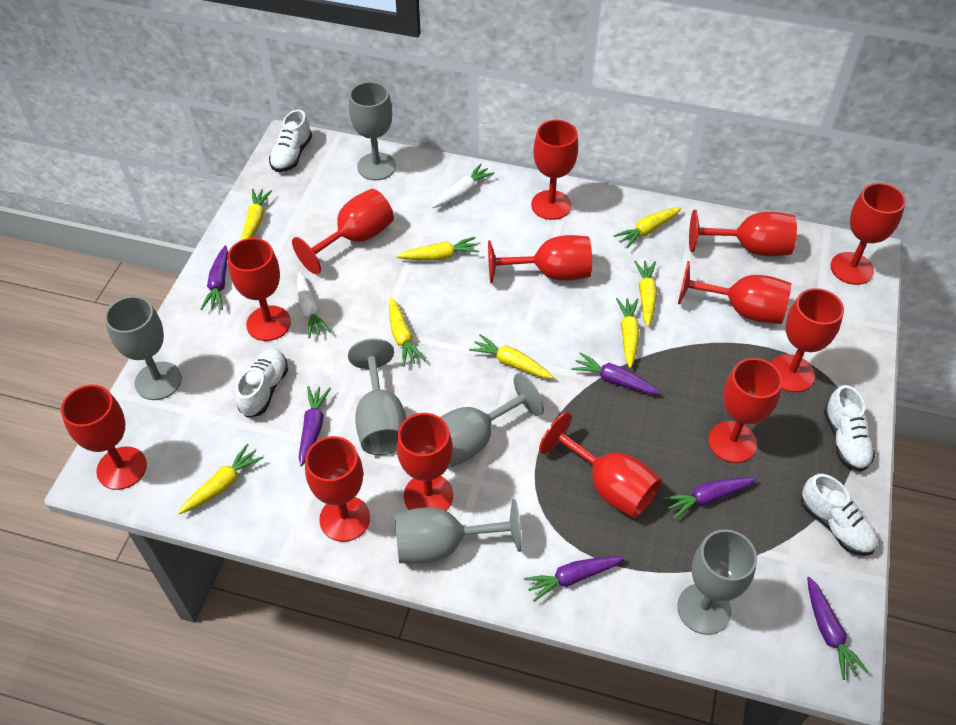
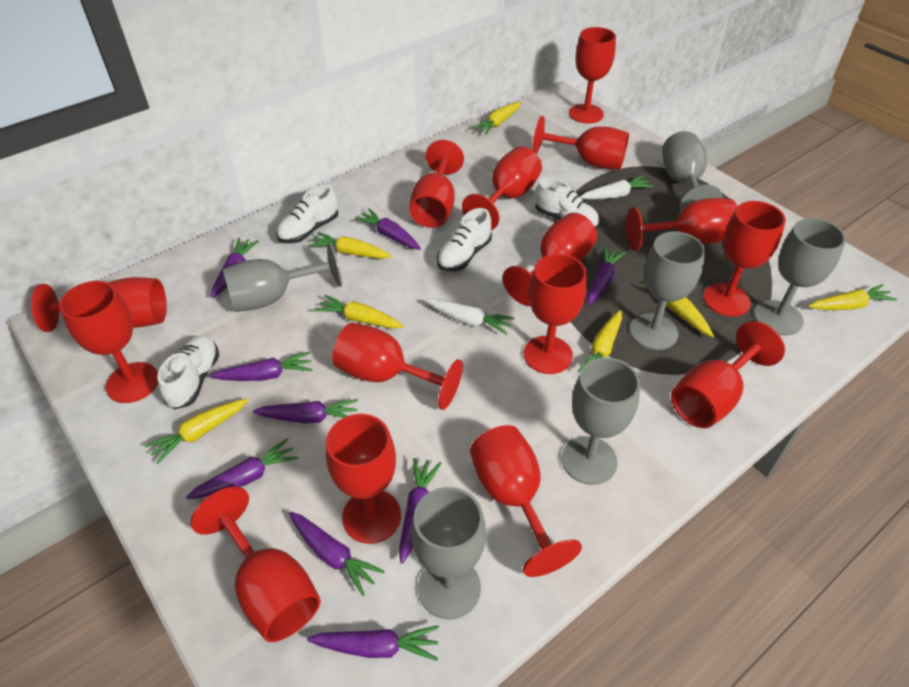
purple carrot: [201,245,228,310] [299,386,331,466] [524,556,624,602] [572,352,660,394] [663,477,756,519] [807,577,869,680] = 6 -> [186,438,298,499] [211,238,259,298] [211,352,312,381] [253,399,358,423] [289,512,385,596] [307,626,439,661] [355,208,421,250] [399,458,441,564] [587,246,625,305] = 9
red goblet: [61,385,147,490] [227,238,291,341] [292,189,394,275] [305,436,370,542] [397,413,453,511] [488,235,592,284] [531,120,578,220] [539,412,662,518] [678,261,791,324] [689,210,797,256] [708,358,782,463] [771,288,844,392] [830,183,906,285] = 13 -> [31,277,167,332] [59,281,158,403] [190,486,321,642] [326,414,401,544] [332,322,463,410] [409,140,464,228] [462,146,542,230] [470,425,582,577] [503,213,597,306] [524,254,587,374] [533,116,629,170] [569,27,616,124] [626,198,737,251] [671,321,785,428] [703,201,786,317] = 15
yellow carrot: [178,444,263,514] [241,189,272,240] [389,297,425,367] [396,237,479,260] [469,334,553,379] [614,207,682,249] [616,298,640,368] [634,260,657,327] = 8 -> [145,398,249,464] [309,232,392,259] [315,295,404,329] [472,102,521,135] [578,310,622,372] [642,283,714,337] [808,284,897,310] = 7

